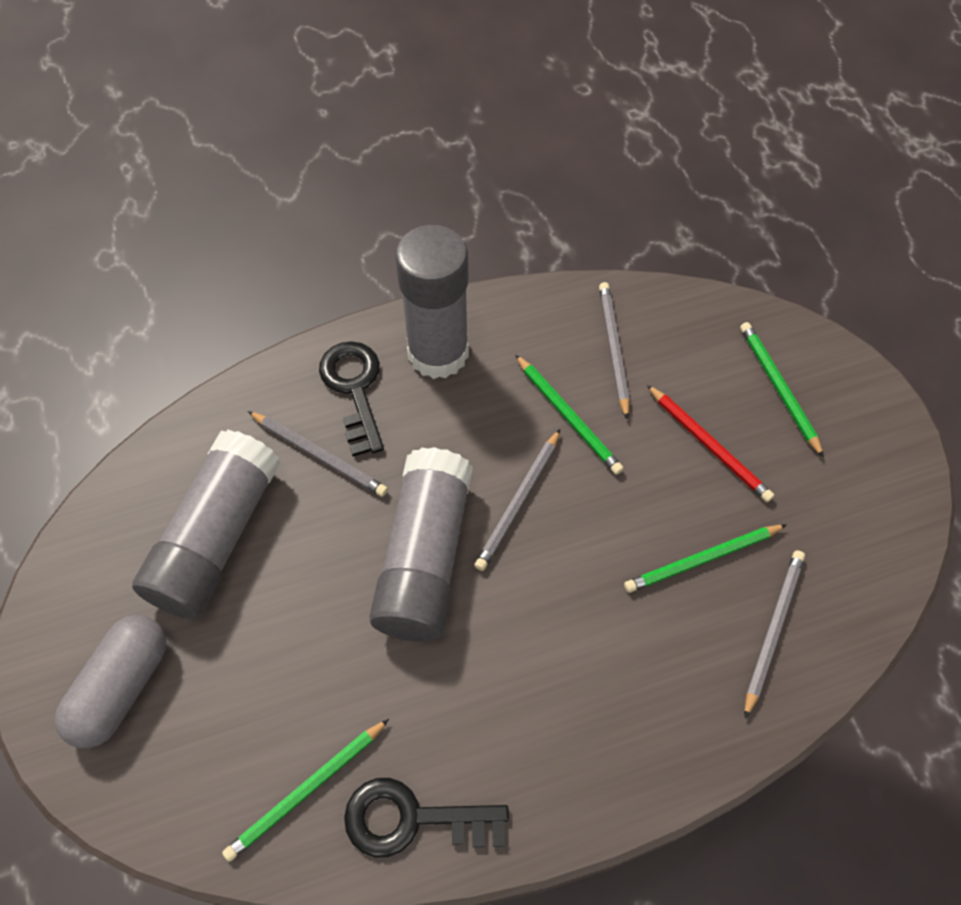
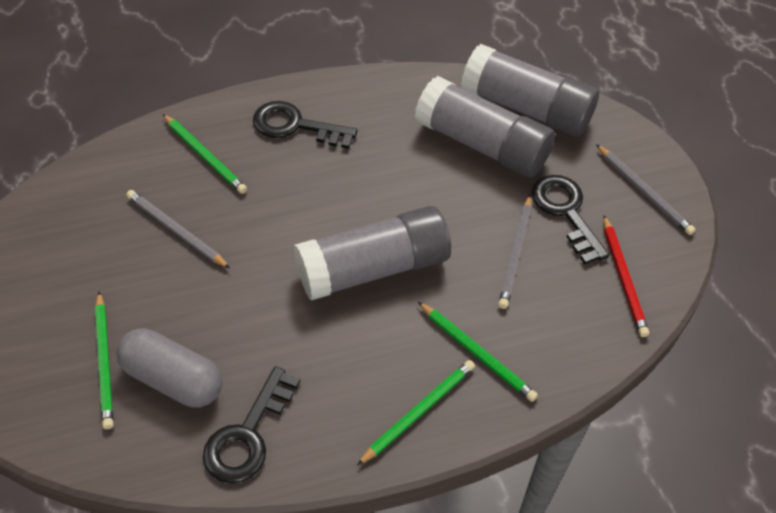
black key: [319,341,384,456] [344,778,509,858] = 2 -> [203,366,300,483] [253,101,357,149] [532,175,609,264] = 3
grey pencil: [248,411,388,497] [474,429,560,571] [599,282,630,420] [745,551,805,719] = 4 -> [126,190,230,268] [498,195,531,309] [596,144,696,235] = 3

